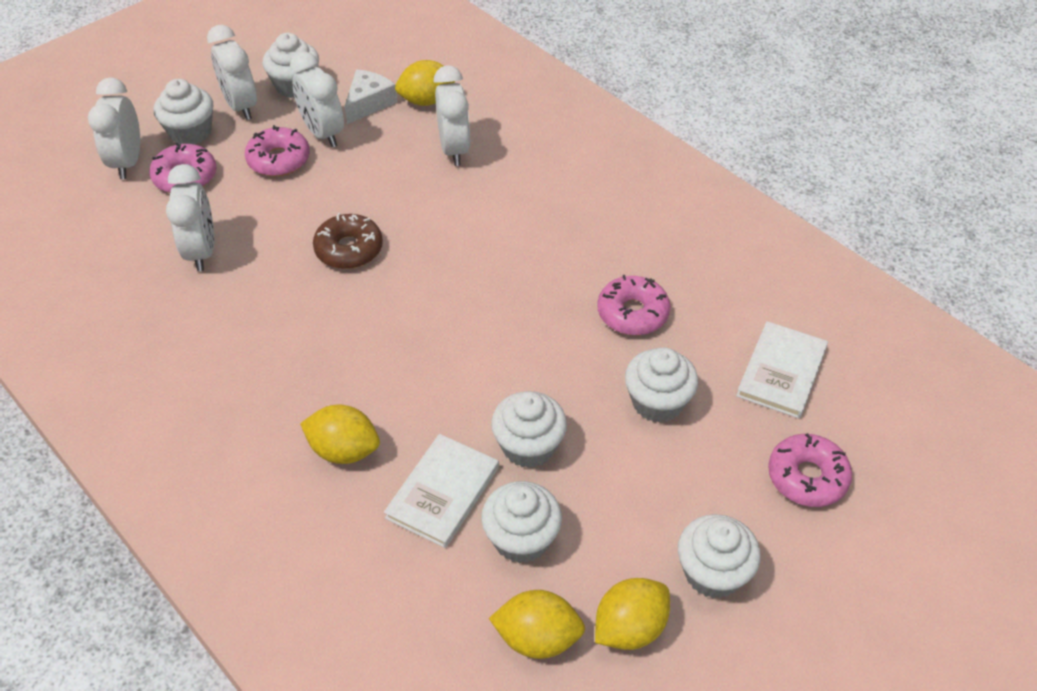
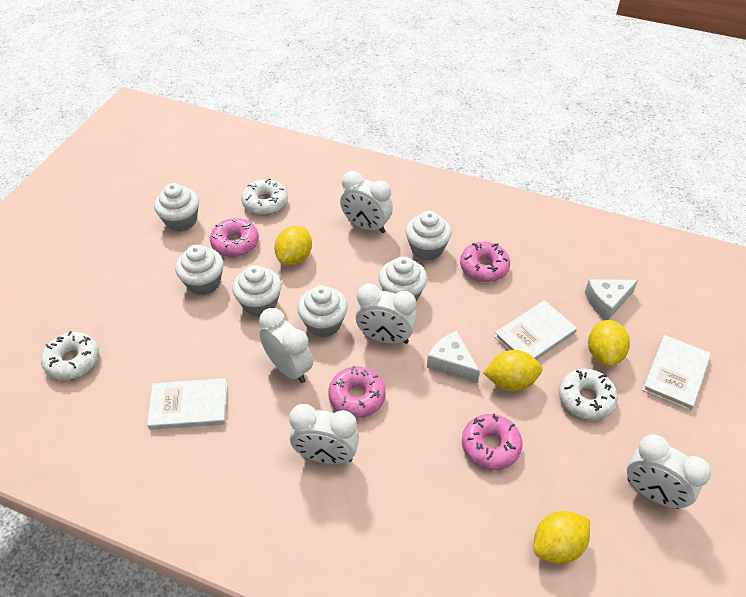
brown donut: [313,213,383,269] = 1 -> none = 0
white book: [384,434,499,548] [736,321,828,419] = 2 -> [147,378,227,430] [494,300,577,360] [642,335,711,410] = 3
white cheese: [345,70,398,124] = 1 -> [427,331,480,383] [585,279,638,320] = 2
white donut: none = 0 -> [41,331,99,380] [241,178,288,215] [559,369,618,420] = 3

